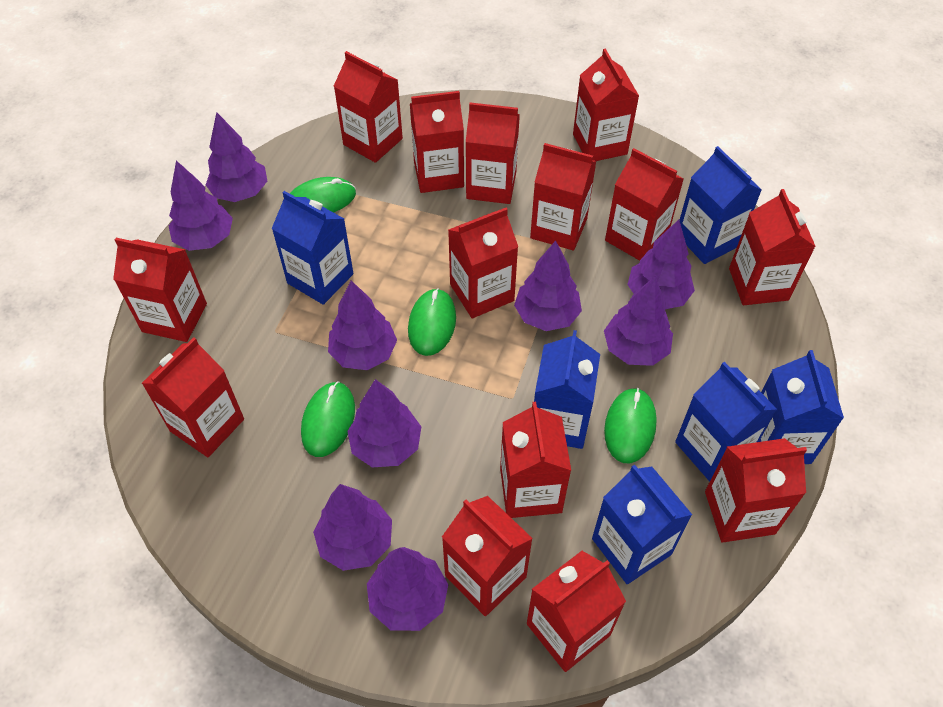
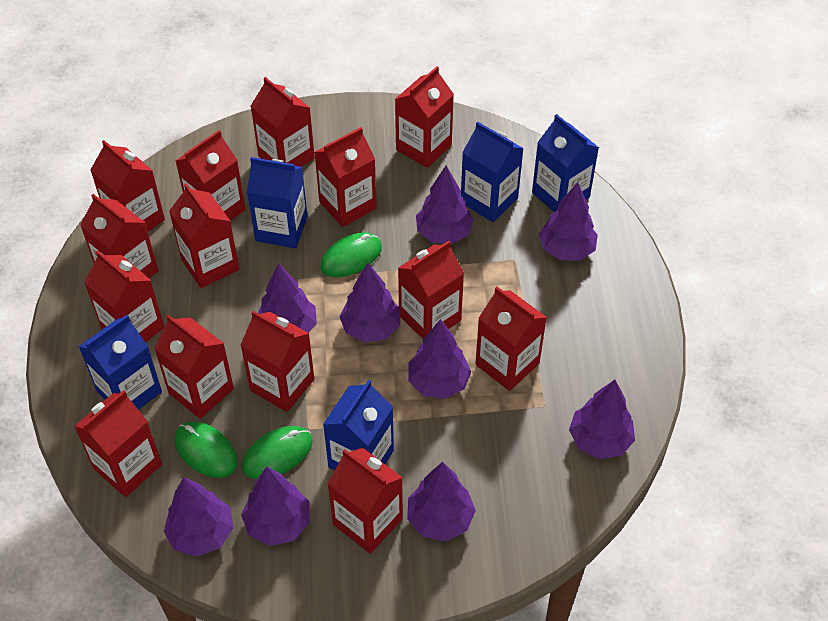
blue carton: [272,191,354,305] [534,330,600,449] [592,465,692,584] [675,362,778,482] [679,146,762,264] [759,350,844,464] = 6 -> [78,315,162,410] [247,157,308,248] [323,380,394,471] [461,122,524,222] [532,114,599,212] = 5
green mouse: [290,177,356,213] [301,381,355,457] [408,288,456,356] [604,388,657,463] = 4 -> [175,421,238,478] [242,426,313,479] [320,232,382,277] = 3

